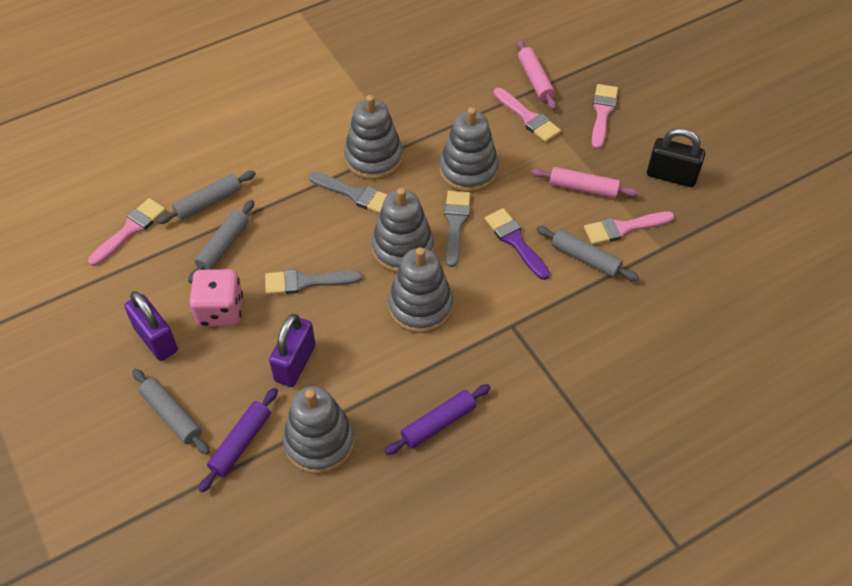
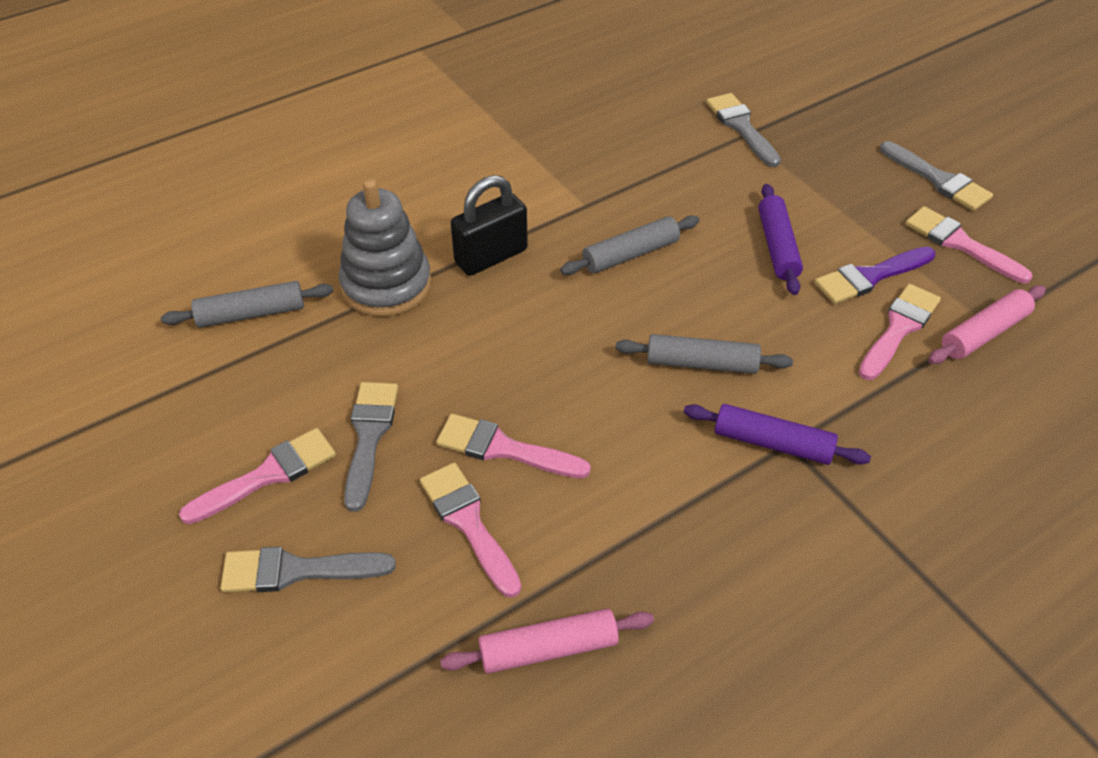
grey brush: [265,269,362,295] [309,172,387,214] [444,191,471,267] = 3 -> [220,547,396,592] [344,382,398,512] [706,93,781,167] [880,141,993,211] = 4
grey rolling pin: [132,369,210,455] [157,171,256,224] [188,200,254,283] [536,226,639,281] = 4 -> [161,281,333,328] [560,216,700,275] [615,334,793,374] = 3
grey stacking toy: [283,386,355,474] [344,95,403,180] [371,188,434,273] [388,247,453,333] [439,107,499,192] = 5 -> [339,179,432,317] = 1
pink brush: [88,198,166,266] [493,88,561,142] [584,211,674,245] [592,84,618,149] = 4 -> [179,428,336,524] [420,463,521,598] [436,414,591,479] [859,284,941,380] [905,206,1033,283] = 5
pink dice: [189,269,243,327] = 1 -> none = 0
purple padlock: [124,291,178,361] [269,314,316,387] = 2 -> none = 0

